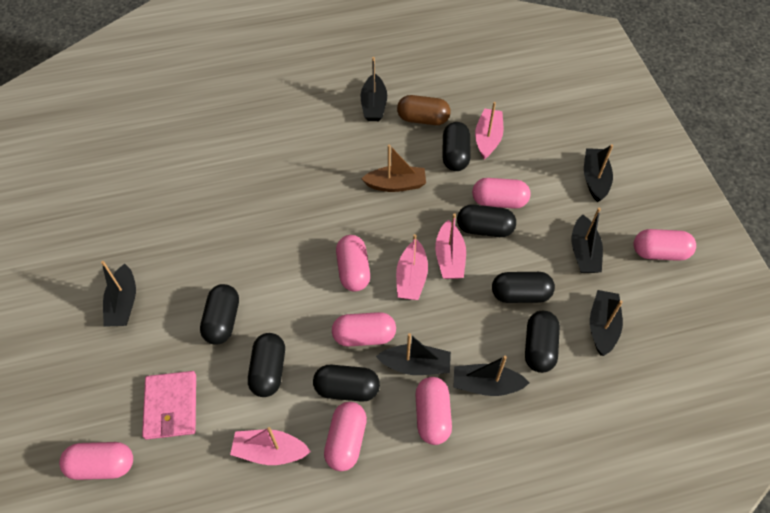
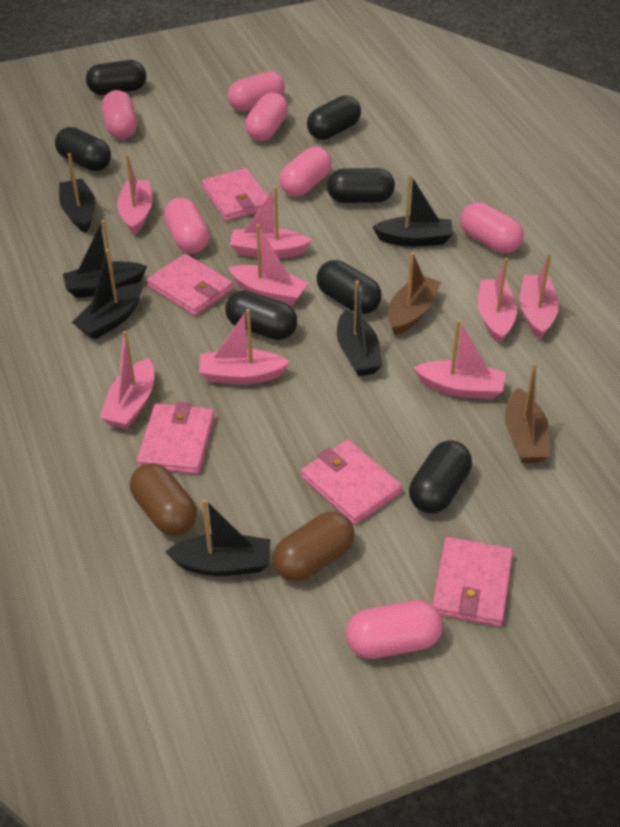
black boat: [101,261,136,327] [361,57,387,121] [376,333,451,375] [453,356,530,396] [572,208,603,273] [584,144,613,202] [590,290,623,356] = 7 -> [59,153,96,233] [63,220,147,298] [72,249,142,339] [165,499,270,576] [337,280,382,376] [373,174,453,247] = 6
brown boat: [361,144,426,192] = 1 -> [388,252,441,335] [505,363,550,463] = 2
brown capsule: [397,95,450,125] = 1 -> [130,463,197,536] [272,511,355,582] = 2
pink boat: [230,427,311,465] [396,234,428,300] [435,213,466,279] [475,102,504,159] = 4 -> [100,331,154,429] [117,154,152,235] [199,309,290,384] [228,224,308,306] [230,186,312,258] [414,320,506,399] [478,258,517,343] [520,253,559,339] = 8
pink wallet: [142,371,196,440] = 1 -> [137,402,214,474] [147,254,233,316] [202,168,268,221] [301,440,402,525] [432,537,513,627] = 5

